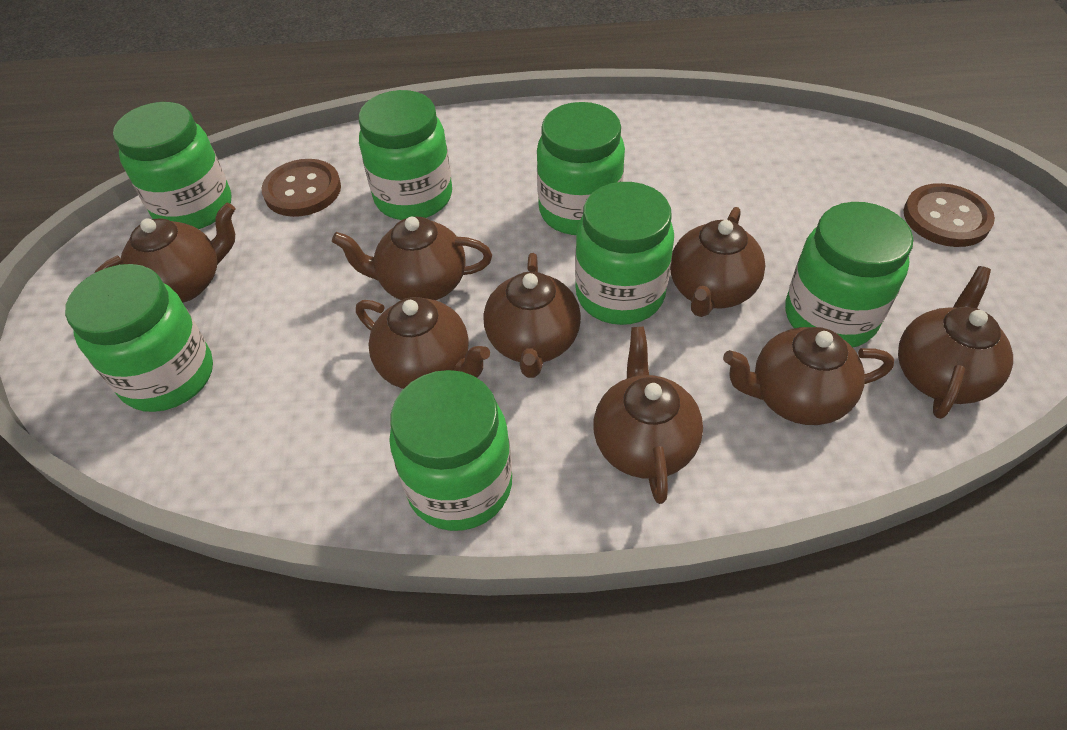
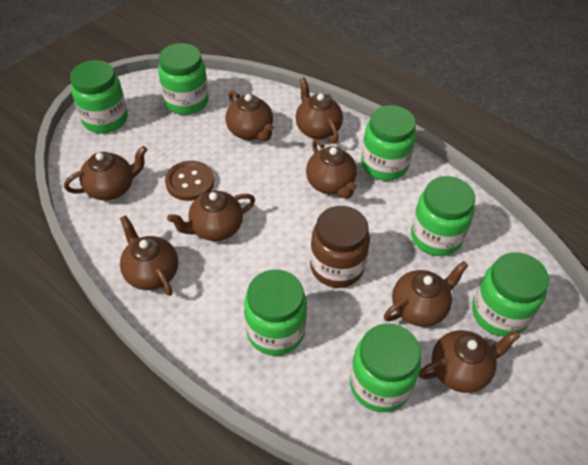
brown button: [262,159,341,217] [904,183,995,247] = 2 -> [165,161,214,201] = 1
brown jar: none = 0 -> [310,206,370,288] = 1

